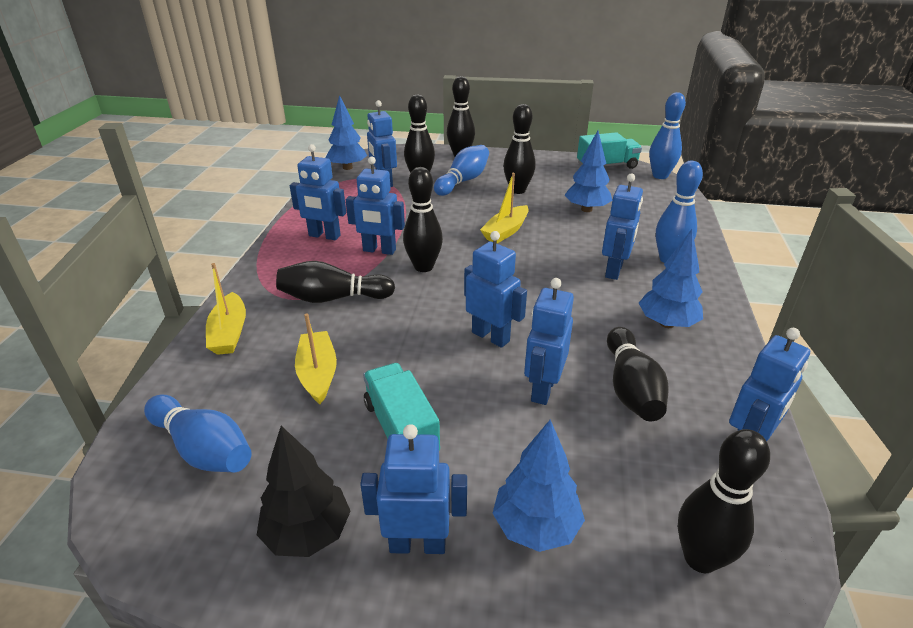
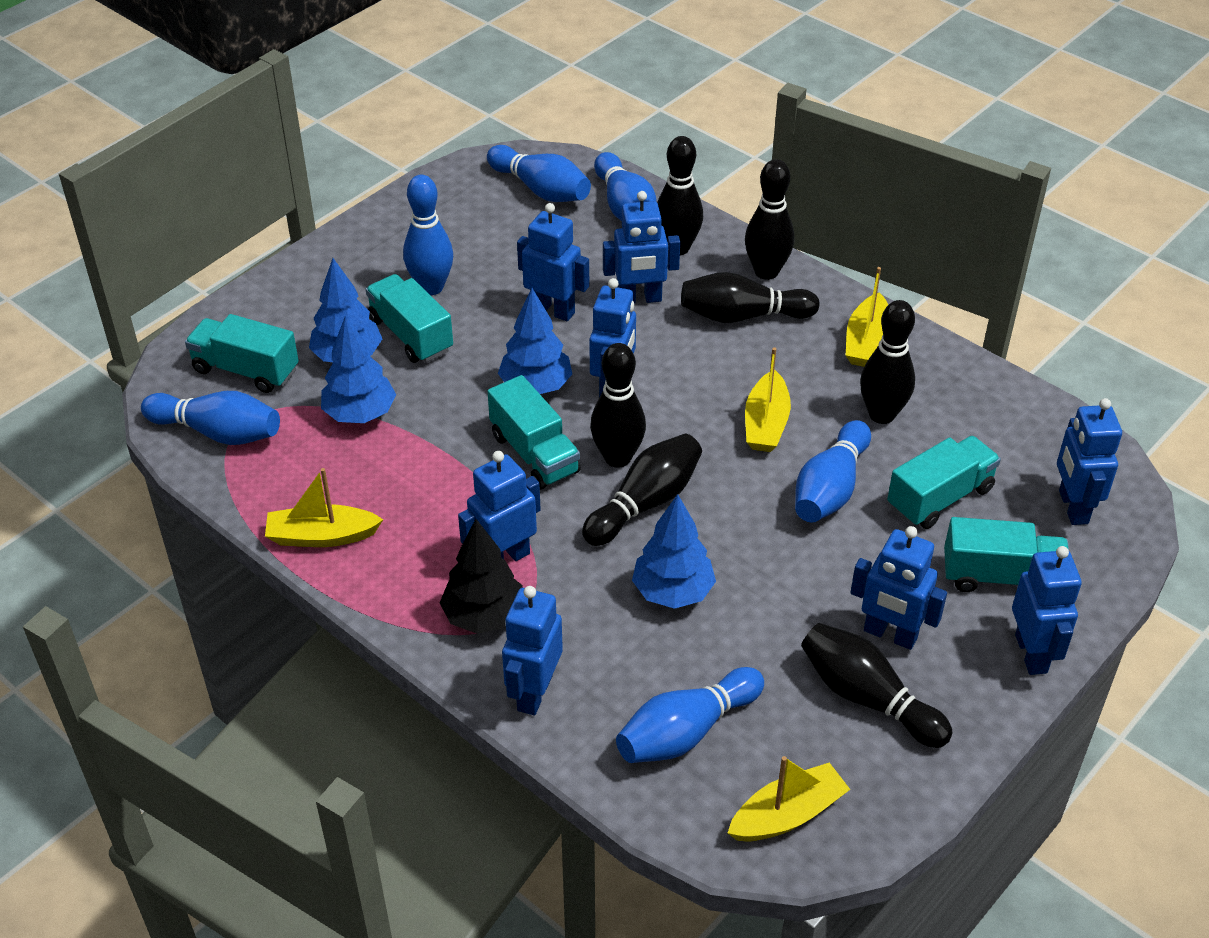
blue bowling pin: [144,395,252,473] [434,145,489,196] [649,92,686,179] [656,161,703,263] = 4 -> [141,391,280,445] [403,175,453,295] [487,145,591,202] [594,152,657,221] [616,667,764,763] [795,420,871,522] = 6
turquoise truck: [363,363,440,451] [577,132,642,169] = 2 -> [185,314,299,393] [366,274,453,363] [487,375,581,489] [887,436,1001,529] [944,517,1069,592] = 5
yellow boat: [206,263,246,355] [295,313,337,404] [480,173,529,243] = 3 -> [265,468,383,547] [728,756,850,841] [745,347,791,452] [846,267,888,367] = 4

